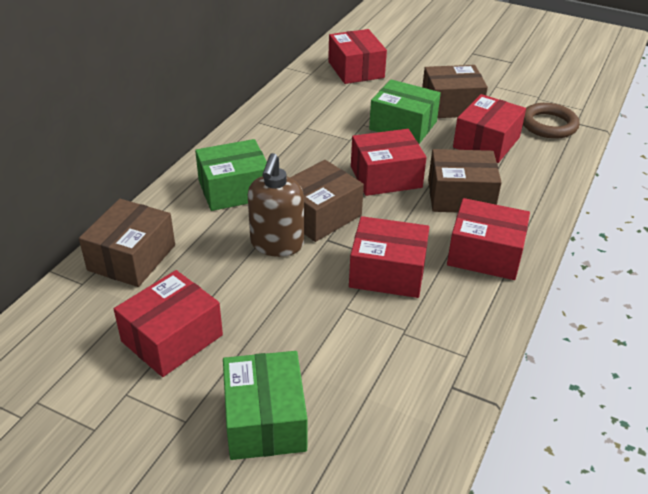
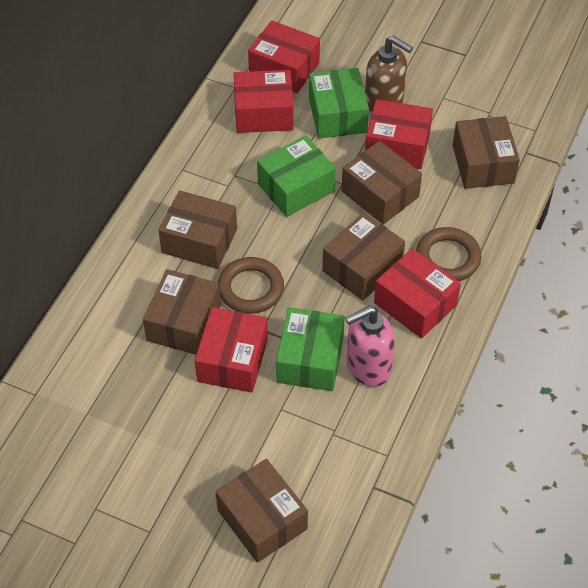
brown box: [79,199,175,287] [290,160,364,242] [422,65,488,118] [428,149,502,212] = 4 -> [143,269,221,355] [158,190,237,269] [216,459,308,563] [322,212,405,300] [341,141,422,224] [452,116,520,189] = 6
brown ring: [523,103,580,139] = 1 -> [218,257,284,314] [416,227,482,281] = 2
pink soap dispenser: none = 0 -> [345,306,395,387] = 1
red box: [114,270,223,377] [328,29,387,84] [349,216,429,298] [351,129,427,196] [447,198,530,280] [453,94,526,163] = 6 -> [195,307,268,393] [234,70,294,133] [248,20,320,93] [365,99,433,169] [374,248,461,338] = 5

